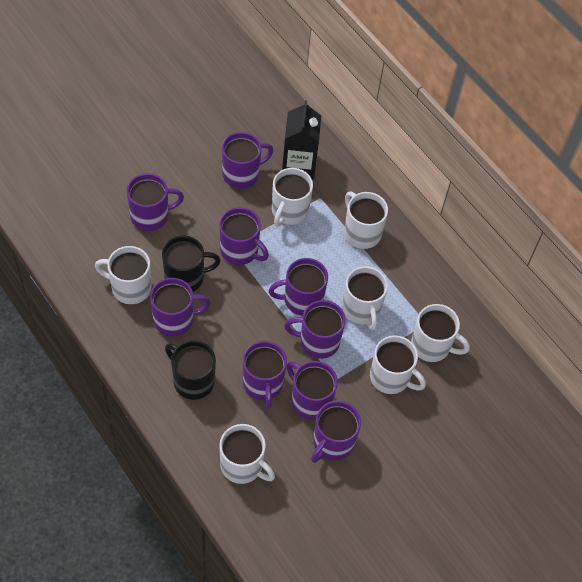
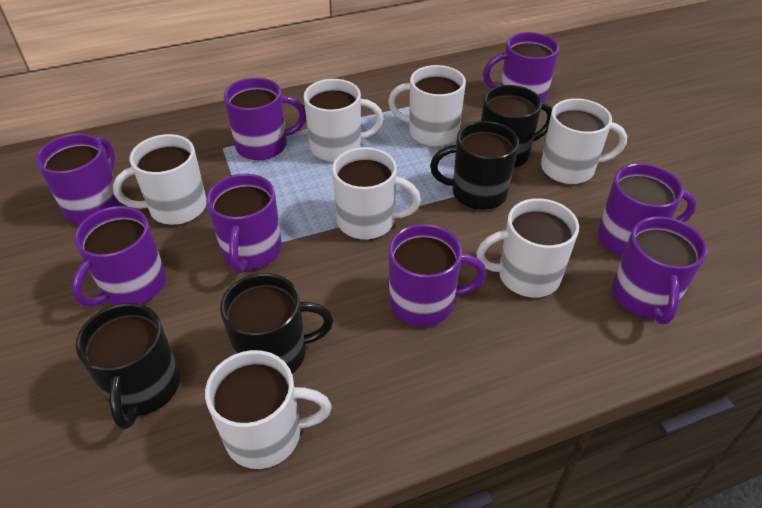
black carton: [282,100,321,179] = 1 -> none = 0
black mug: [162,235,221,291] [165,340,216,400] = 2 -> [76,303,180,429] [220,273,333,374] [430,121,519,210] [481,85,552,168] = 4
purple mug: [127,173,184,231] [150,278,210,336] [219,207,269,265] [222,132,273,189] [243,341,287,409] [268,258,328,316] [284,300,346,359] [286,361,338,420] [311,401,361,463] = 9 -> [36,133,120,223] [72,206,166,307] [206,174,282,273] [224,77,306,160] [389,224,486,326] [483,32,559,103] [598,163,697,256] [612,216,707,324] = 8

